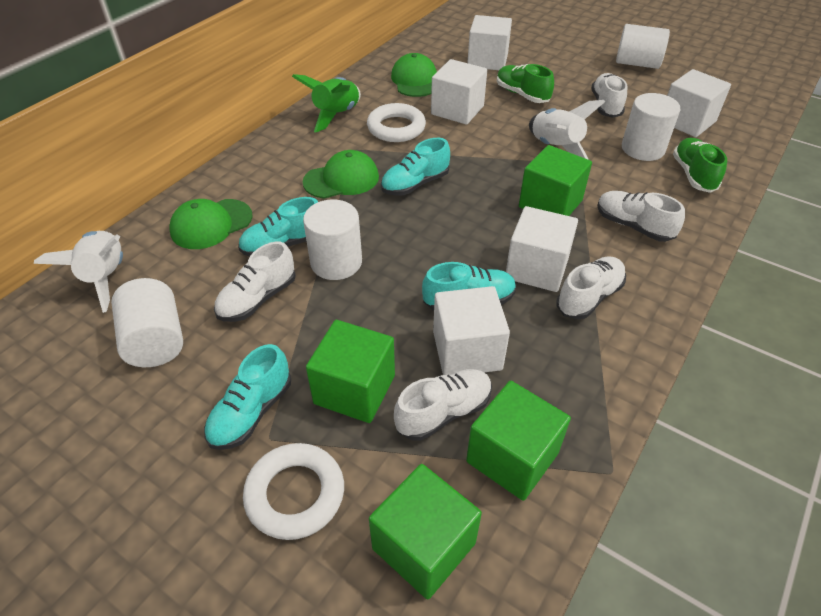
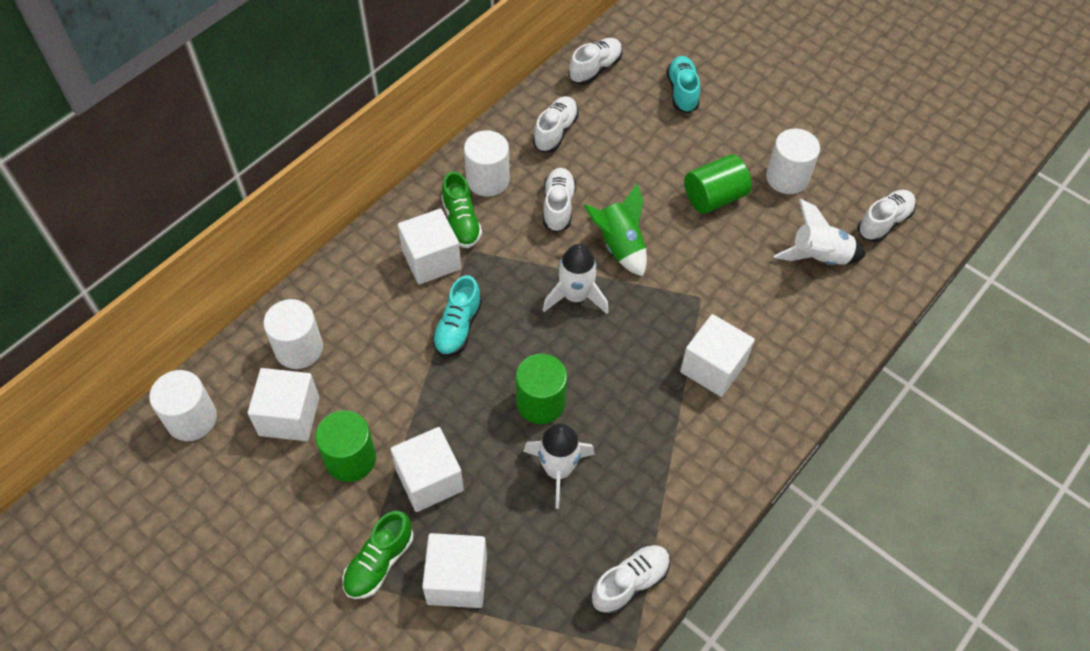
green cap: [169,199,253,249] [303,150,379,199] [391,53,437,97] = 3 -> none = 0
green cube: [306,320,395,423] [369,464,482,599] [466,381,571,501] [519,145,592,216] = 4 -> none = 0
green cylinder: none = 0 -> [315,410,376,482] [516,354,567,424] [684,154,752,214] = 3
turquoise shoe: [204,344,291,450] [238,197,318,257] [381,138,450,196] [422,262,516,311] = 4 -> [432,275,482,357] [667,56,700,113] = 2
white ring: [243,443,344,540] [367,103,426,142] = 2 -> none = 0
white rocket: [34,231,123,313] [529,100,605,160] = 2 -> [523,424,595,509] [543,244,609,314] [774,199,865,265] = 3

